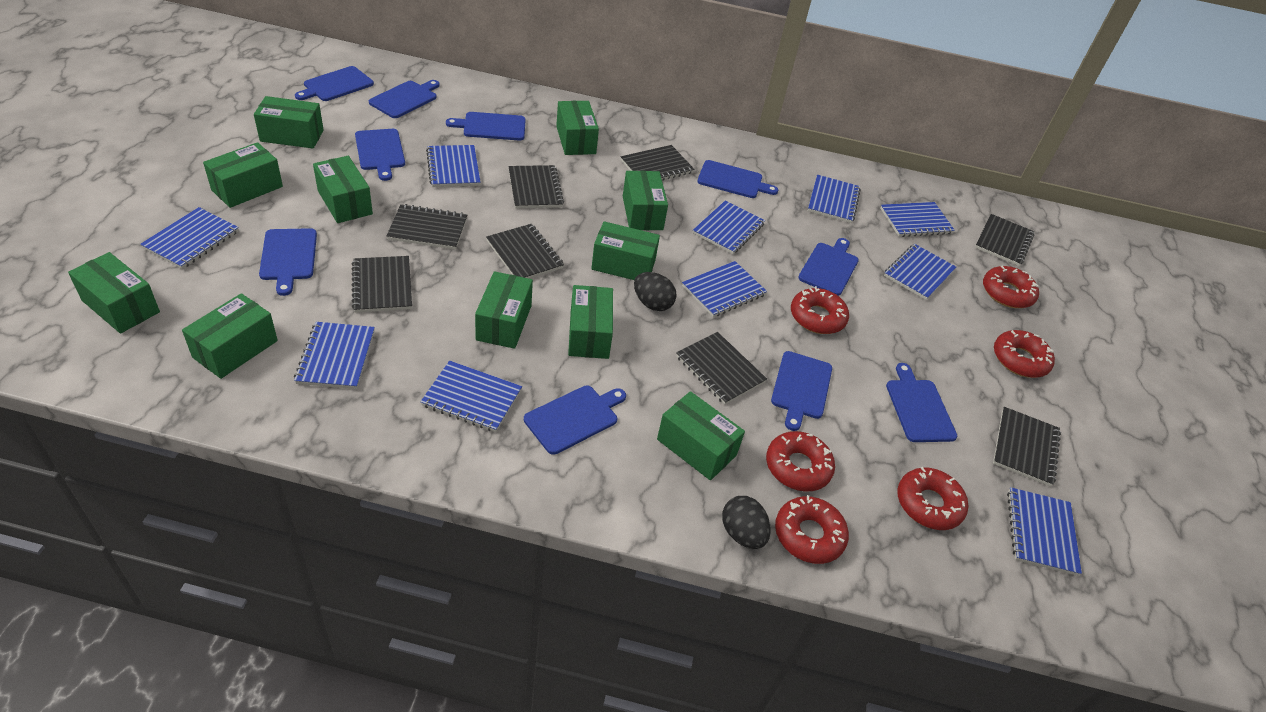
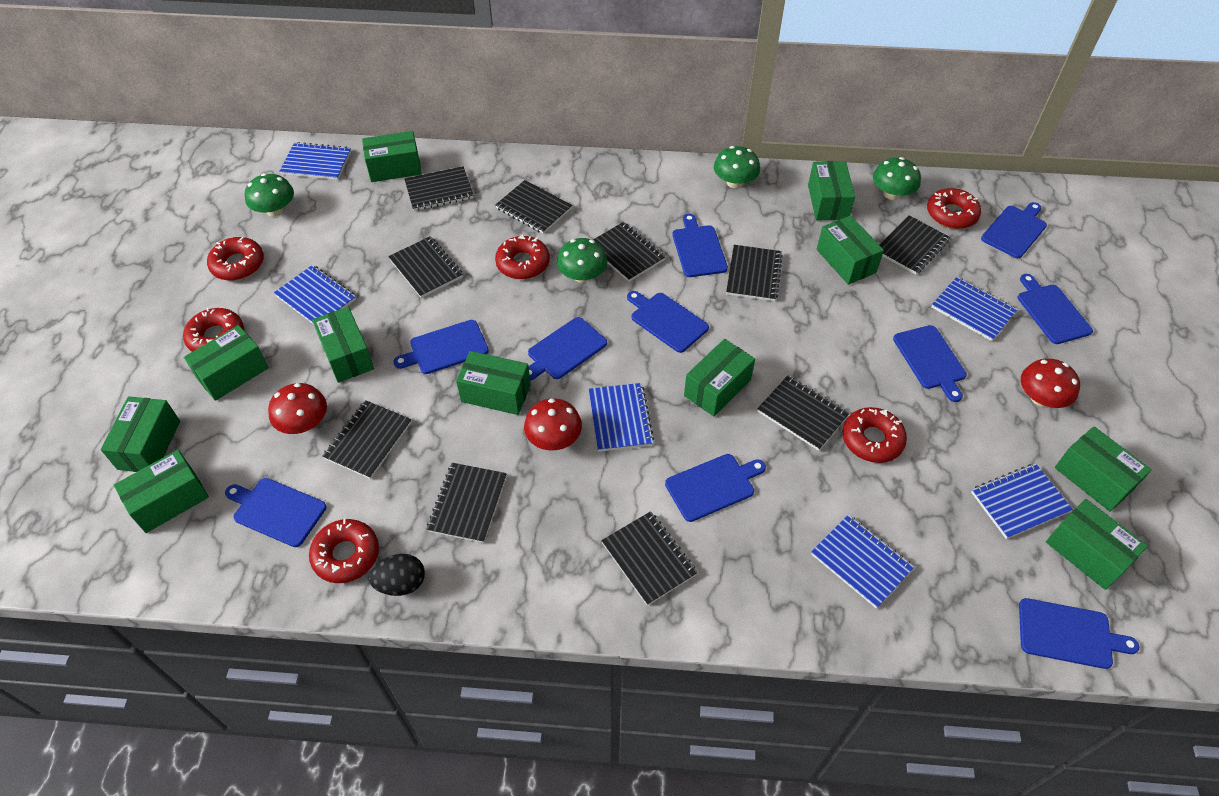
black egg: [634,272,677,311] [722,496,771,549] = 2 -> [368,554,425,596] = 1
black notebook: [351,256,412,313] [387,204,467,250] [486,224,564,279] [508,165,564,209] [621,145,694,181] [676,332,767,405] [975,214,1035,266] [993,407,1061,487] = 8 -> [322,400,412,479] [388,236,463,298] [404,166,474,211] [427,463,506,543] [495,180,572,234] [593,222,665,282] [601,511,698,606] [726,245,783,301] [757,376,849,451] [880,215,950,275] = 10
blue notebook: [140,207,239,269] [294,322,375,389] [420,361,522,432] [426,145,481,187] [682,261,767,317] [693,200,765,254] [808,175,861,223] [880,202,955,237] [884,244,956,300] [1007,487,1082,576] = 10 -> [274,265,356,324] [279,142,351,180] [588,383,654,452] [811,515,914,608] [932,277,1018,341] [971,463,1073,539] = 6
green mushroom: none = 0 -> [245,173,294,217] [557,238,607,283] [714,146,760,188] [873,157,921,200] = 4
red mushroom: none = 0 -> [268,383,327,434] [524,398,582,450] [1021,358,1080,408] = 3

